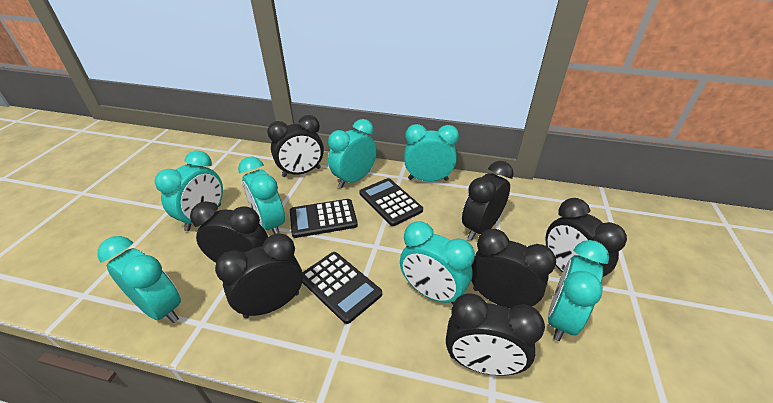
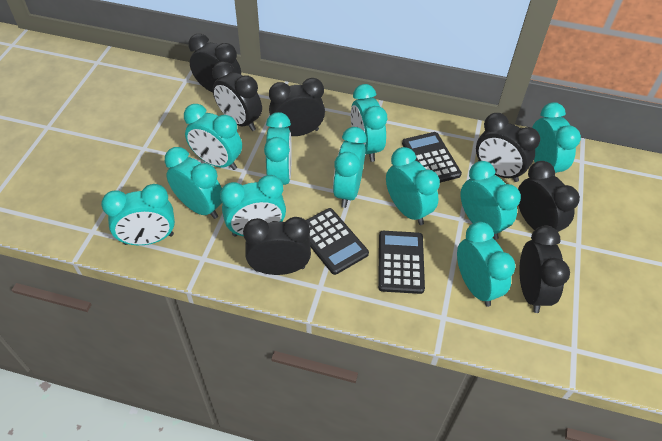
turquoise clock: [97,236,181,323] [155,151,223,231] [238,157,285,234] [328,119,377,188] [400,221,475,305] [404,124,459,182] [548,240,609,341] = 7 -> [101,184,175,245] [165,147,222,219] [184,104,242,170] [220,175,286,237] [264,112,292,185] [333,127,367,208] [351,84,387,162] [386,147,440,225] [457,222,515,307] [461,161,521,240] [532,102,581,176] = 11

